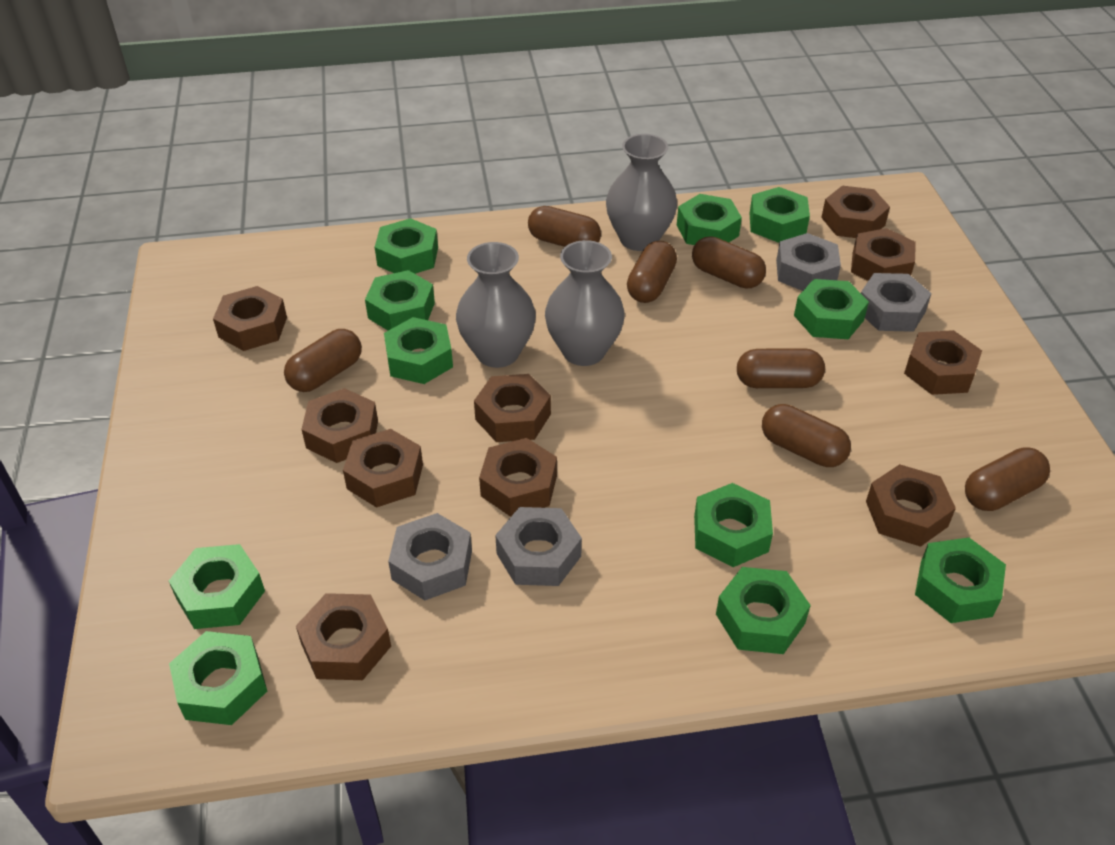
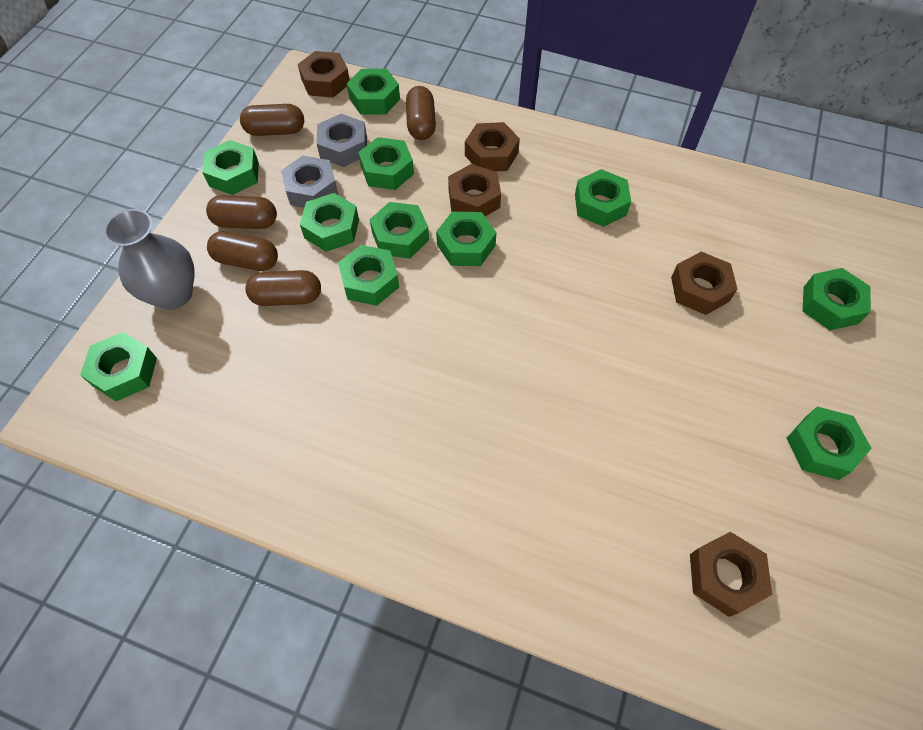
brown capsule: [284,329,362,392] [528,206,601,247] [627,241,677,303] [692,236,766,289] [737,348,825,388] [762,404,851,467] [965,447,1050,511] = 7 -> [206,195,277,229] [207,231,278,271] [240,104,304,136] [245,270,321,306] [406,86,436,140] = 5
brown nut: [213,286,287,351] [296,593,391,680] [301,388,378,463] [343,429,423,508] [474,374,551,442] [479,438,557,517] [821,186,890,238] [851,228,916,281] [866,464,956,547] [904,330,982,395] = 10 -> [298,51,350,98] [448,164,501,216] [465,122,520,172] [671,252,737,315] [690,532,772,617] = 5
grey nut: [388,513,472,600] [495,507,582,586] [776,233,841,291] [861,273,932,332] = 4 -> [281,156,338,208] [316,114,367,167] = 2
grey vase: [456,242,536,368] [545,240,625,366] [606,134,677,251] = 3 -> [103,209,195,310] = 1

